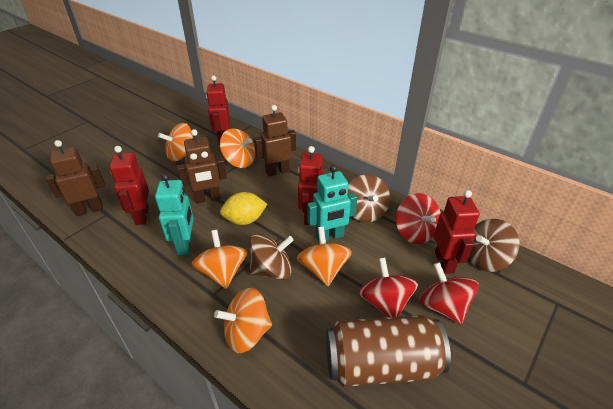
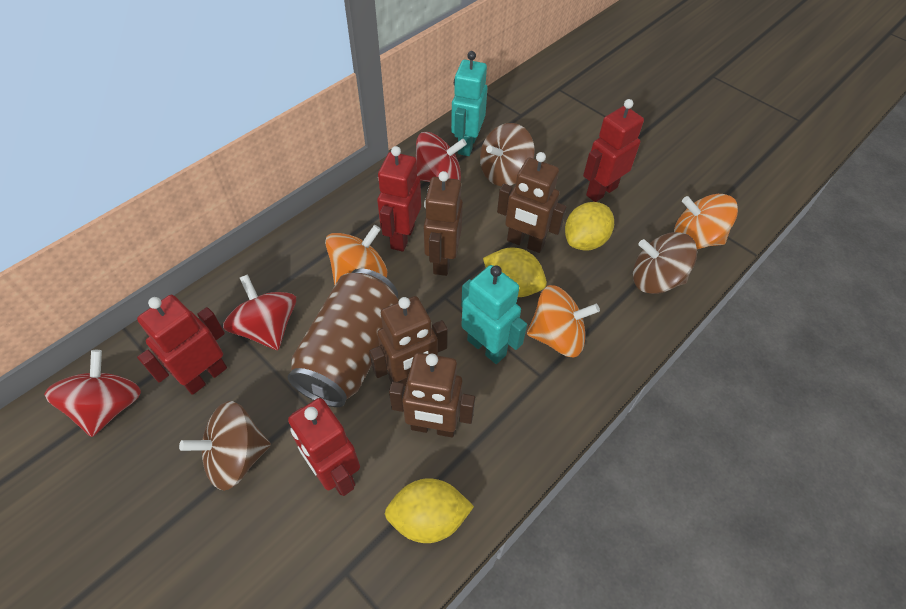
brown robot: [46,140,105,216] [177,129,227,204] [254,105,296,177] = 3 -> [369,296,448,387] [389,353,475,437] [424,171,463,276] [497,152,567,253] = 4
orange spinning top: [158,123,193,162] [191,230,247,289] [214,288,272,353] [220,129,255,168] [297,227,352,286] = 5 -> [325,225,387,285] [527,285,600,357] [674,194,738,249] = 3
yellow lemon: [220,192,267,225] = 1 -> [385,478,474,543] [483,248,547,297] [565,202,614,250] = 3

